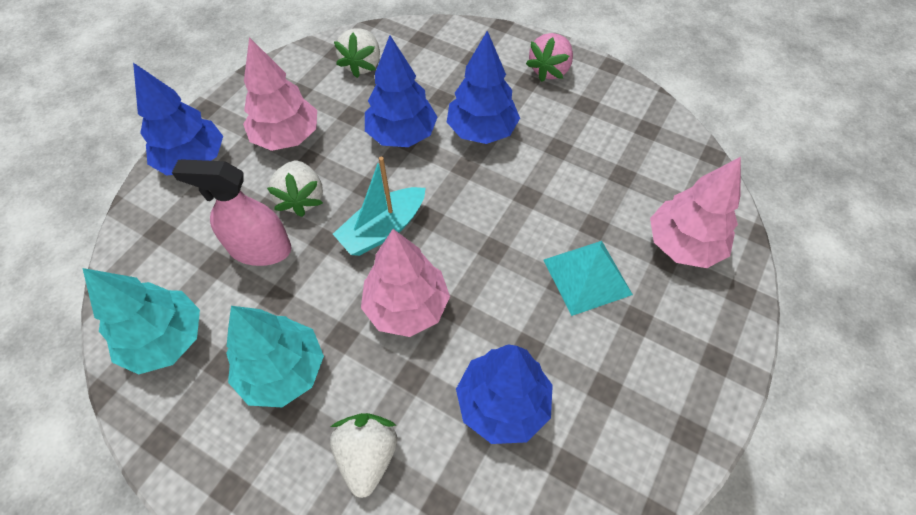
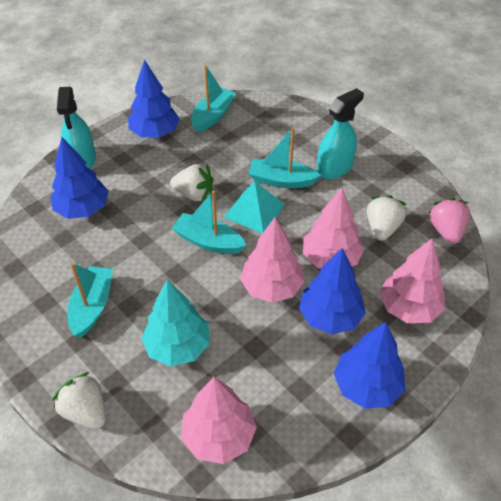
pink spray bottle: [172,160,291,266] = 1 -> none = 0
pink tree: [243,37,317,151] [361,229,450,337] [650,157,741,268] = 3 -> [181,377,257,464] [240,218,305,303] [303,188,364,268] [379,239,445,323] = 4
turquoise boat: [333,156,426,256] = 1 -> [67,263,113,338] [172,191,246,254] [191,65,236,132] [248,127,321,188] = 4
turquoise spray bottle: none = 0 -> [57,87,96,169] [317,88,364,179] = 2
turquoise tree: [82,268,200,375] [226,306,324,407] = 2 -> [141,280,210,367] = 1

